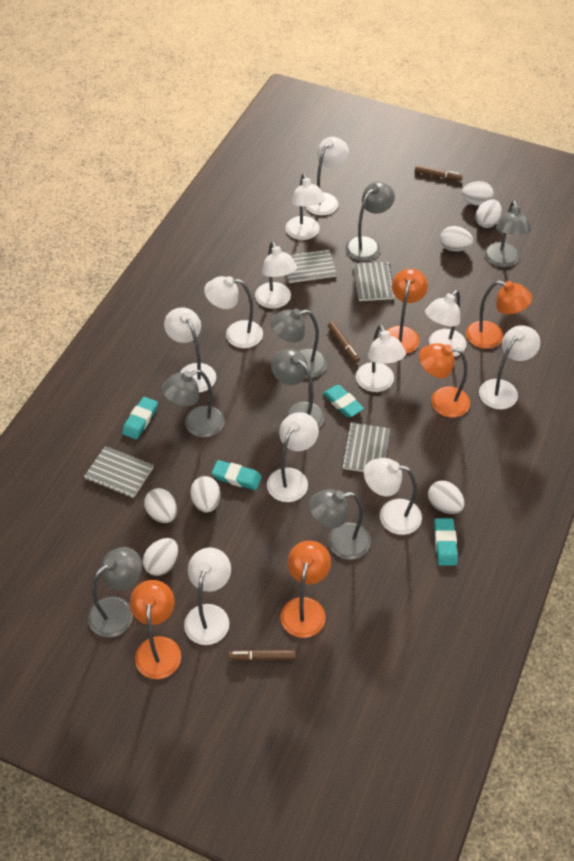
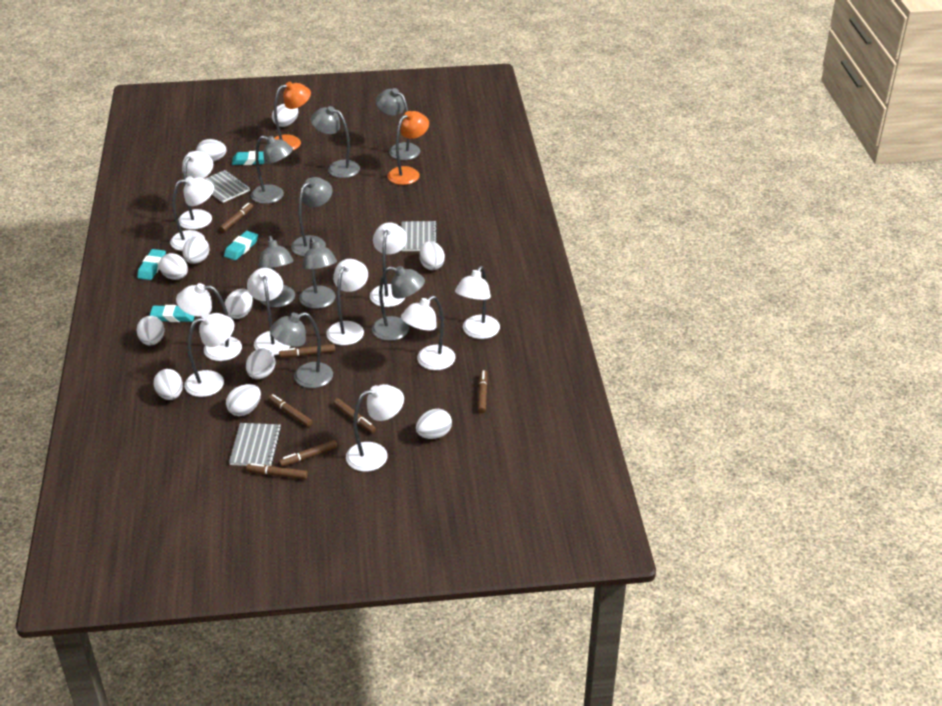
brown marker: [228,650,296,661] [328,322,360,363] [415,165,462,181] = 3 -> [219,203,253,232] [246,463,308,479] [268,394,313,427] [279,344,335,358] [279,440,337,467] [333,398,376,433] [478,370,488,413] = 7
grey lamp: [88,547,142,637] [161,370,225,437] [270,308,327,378] [271,349,325,429] [309,489,371,560] [345,182,395,261] [484,200,531,267] = 7 -> [251,136,293,204] [258,236,295,308] [270,312,333,388] [291,177,332,256] [299,237,337,309] [311,106,360,178] [372,266,425,341] [376,88,420,160] = 8
grey notebook: [84,446,154,498] [287,249,337,283] [342,423,390,472] [353,262,395,301] = 4 -> [205,170,250,203] [229,423,282,466] [401,221,437,251] = 3
orange lamp: [130,580,181,679] [281,540,331,638] [386,269,428,354] [419,343,470,417] [466,280,532,349] = 5 -> [274,82,311,150] [387,111,429,185] = 2
white egg: [143,538,178,576] [144,488,177,523] [190,476,220,513] [428,481,465,514] [440,226,473,251] [462,181,494,206] [475,199,502,228] = 7 -> [137,316,164,345] [153,369,183,400] [159,253,188,280] [183,237,210,264] [196,139,227,162] [225,289,253,319] [226,384,261,416] [246,349,276,379] [272,104,299,127] [416,409,452,439] [419,241,445,270] = 11
white lamp: [164,308,216,393] [184,547,231,645] [204,276,263,348] [255,241,297,309] [267,412,319,502] [285,173,325,240] [305,137,349,216] [356,325,406,392] [364,458,422,535] [425,290,466,357] [479,325,540,409] = 11 -> [170,176,214,251] [176,283,242,361] [178,151,213,230] [184,313,234,397] [247,268,290,355] [326,259,368,345] [346,384,404,472] [370,223,407,307] [401,296,456,370] [455,266,500,339] = 10

